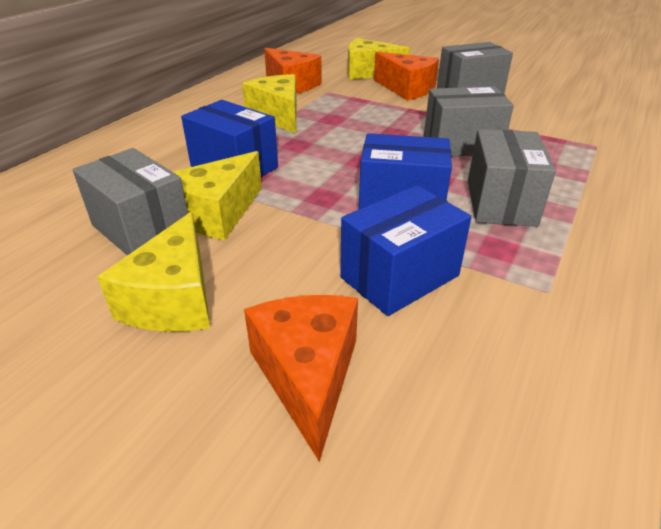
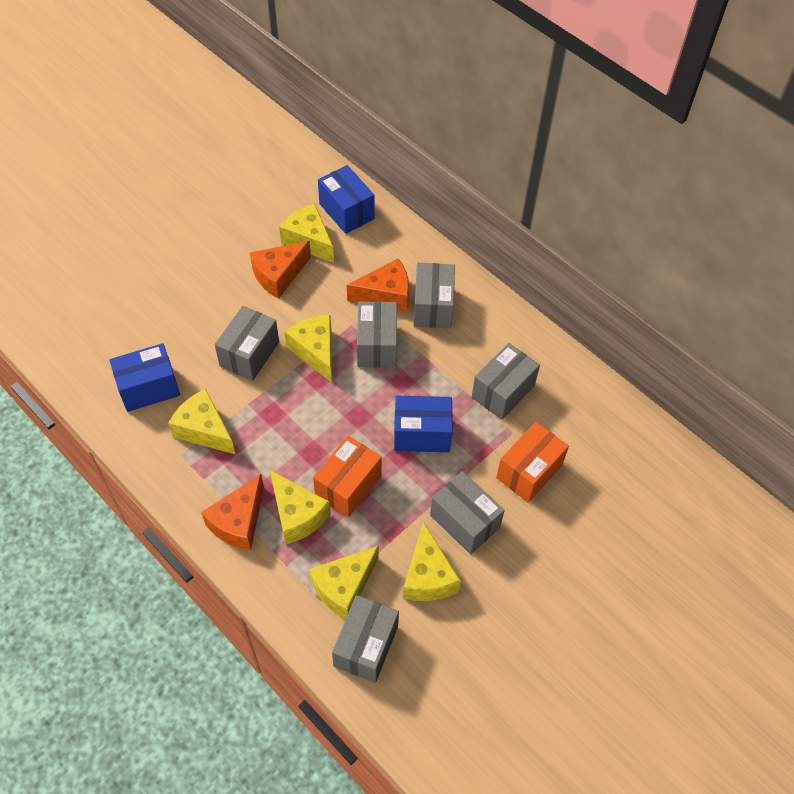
grey box: [73,148,188,256] [424,86,514,156] [437,42,513,94] [468,129,556,227] = 4 -> [215,306,279,381] [332,595,399,683] [357,301,397,368] [414,263,455,328] [430,471,505,554] [472,343,540,420] = 6
orange box: none = 0 -> [313,435,382,517] [496,422,569,502] = 2
yellow cheese: [97,212,210,332] [173,151,262,240] [242,74,297,134] [348,38,410,79] = 4 -> [168,389,235,454] [270,470,331,544] [279,203,334,263] [284,315,332,383] [309,546,379,619] [403,522,461,601] = 6

